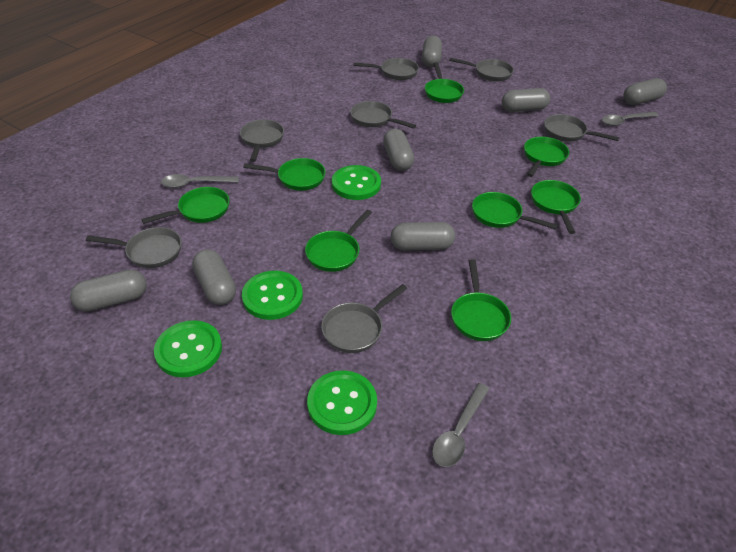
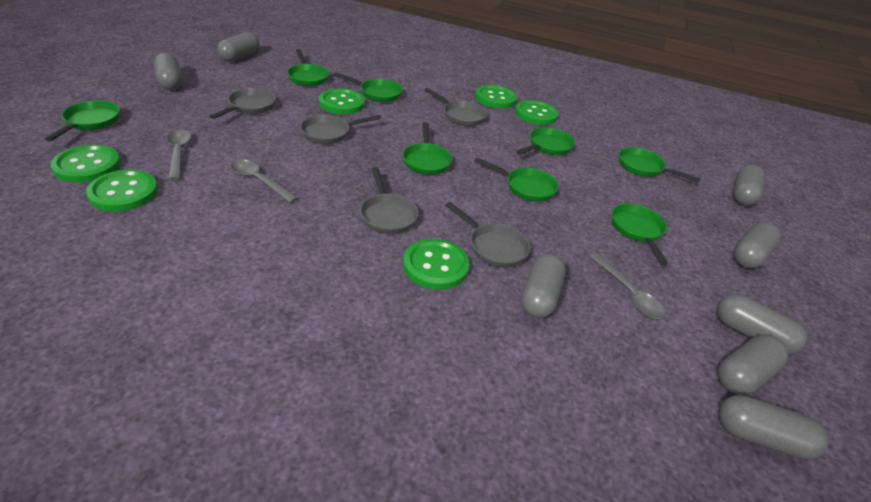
green button: [154,320,222,377] [242,271,303,320] [307,370,377,435] [332,165,381,200] = 4 -> [51,145,121,183] [86,170,158,212] [319,89,365,114] [403,239,469,290] [475,85,517,108] [515,100,559,125] = 6
grey capsule: [70,270,147,312] [192,249,236,305] [383,129,414,171] [391,222,455,251] [422,36,442,67] [502,88,550,112] [624,78,667,105] = 7 -> [154,53,182,90] [217,32,259,62] [521,254,566,318] [717,294,807,354] [718,334,788,395] [719,395,829,459] [733,165,765,205] [734,222,781,268] = 8
grey pan: [86,227,182,268] [240,119,284,162] [321,284,407,353] [350,101,416,129] [354,58,419,80] [449,58,514,82] [544,114,619,142] = 7 -> [209,88,276,119] [300,115,381,144] [360,167,419,234] [425,88,487,126] [445,202,531,268] = 5

